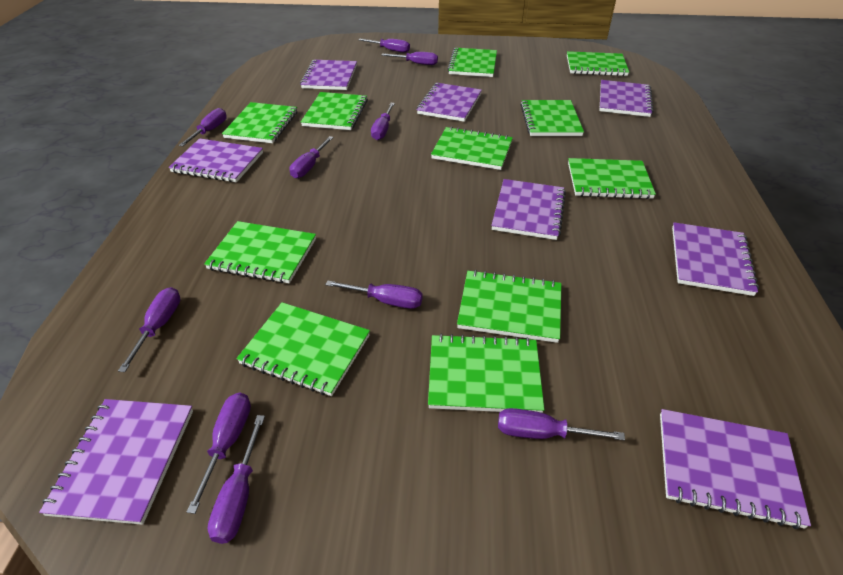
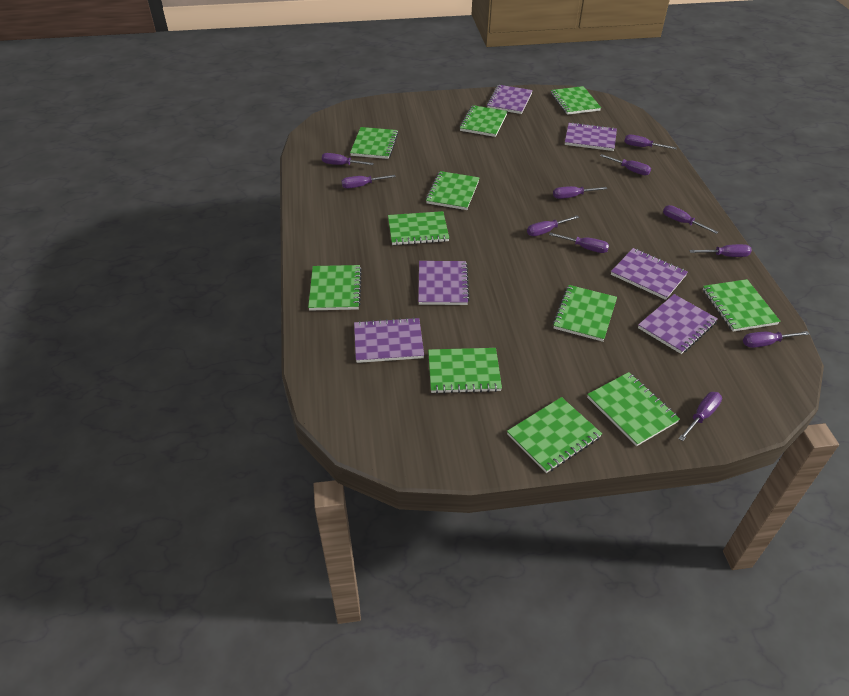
purple notebook: [39,399,193,525] [168,138,263,182] [300,60,357,90] [417,83,482,122] [491,179,566,240] [599,80,653,117] [660,409,811,529] [672,222,759,296] = 8 -> [354,317,424,363] [418,261,470,305] [487,85,533,114] [565,122,617,151] [611,248,688,300] [638,294,718,354] = 6
purple screwdriver: [118,287,180,372] [179,108,227,146] [187,392,251,514] [207,415,265,544] [289,136,334,178] [325,280,423,309] [358,39,410,53] [371,103,395,140] [381,52,438,65] [498,408,625,440] = 10 -> [322,153,374,165] [342,175,396,189] [527,216,579,236] [549,233,609,253] [553,186,607,199] [600,154,651,175] [624,135,677,149] [663,205,718,234] [678,392,722,441] [689,244,752,257] [743,331,810,348] = 11

